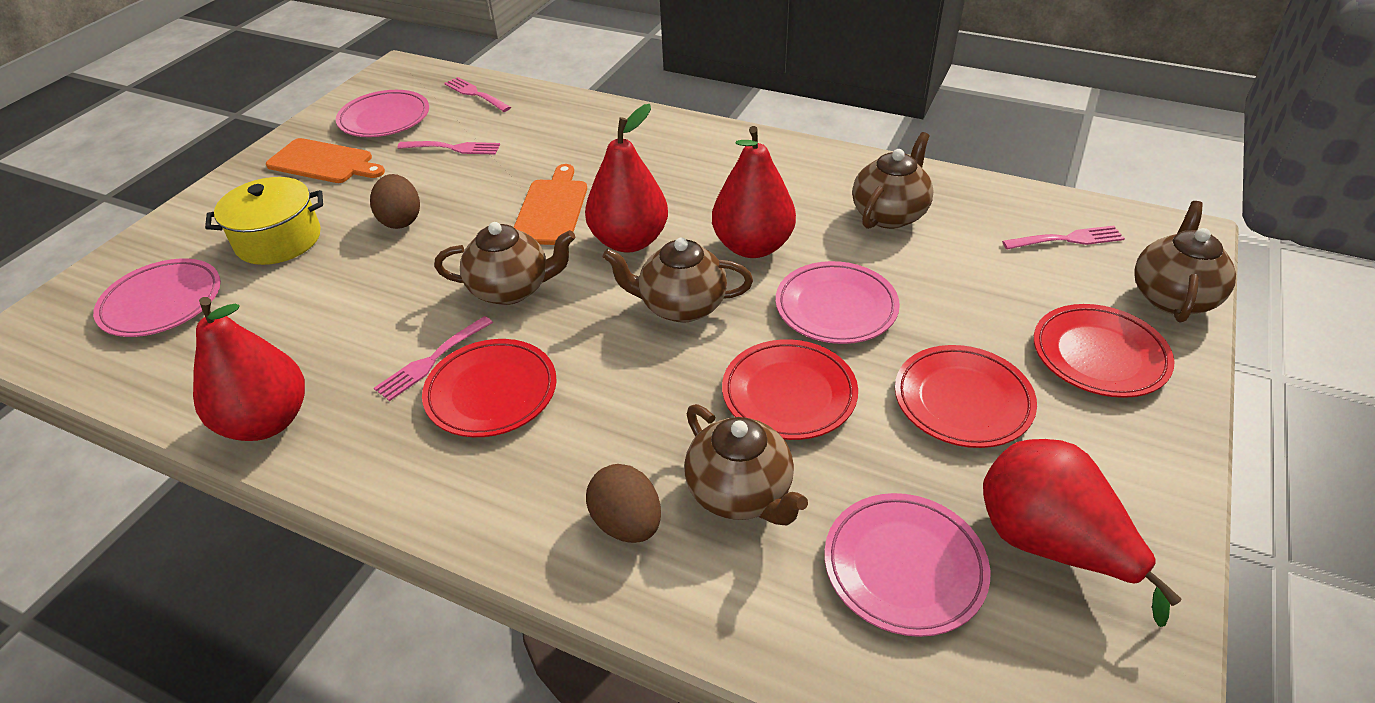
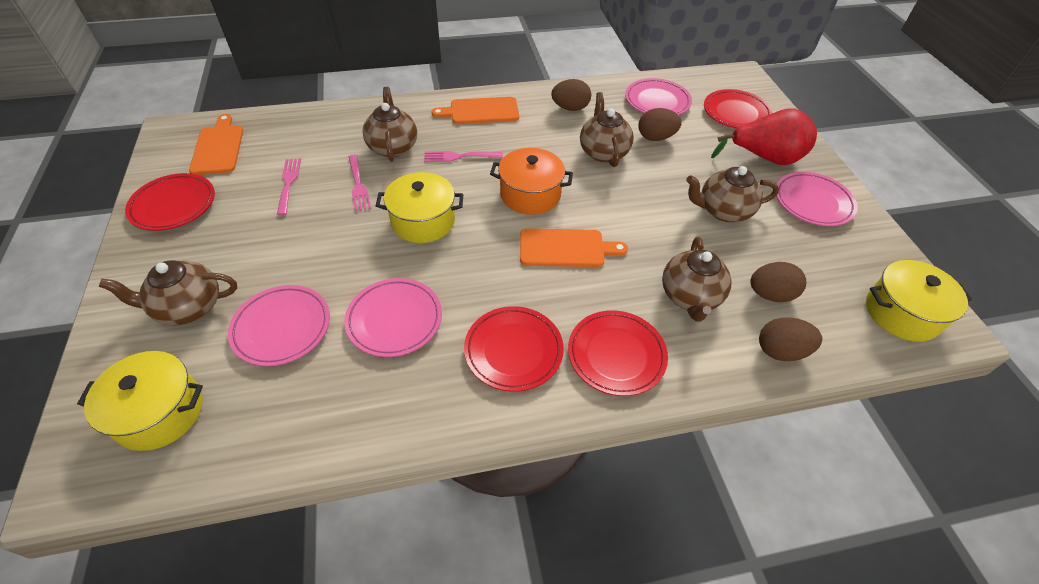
brown egg: [370,174,420,229] [586,464,661,543] = 2 -> [551,79,591,111] [639,108,682,141] [750,262,807,302] [759,317,822,361] = 4
orange cutting board: [266,138,385,183] [514,164,587,245] = 2 -> [189,114,243,175] [431,97,519,124] [520,228,628,267] = 3
orange pot: none = 0 -> [490,148,573,215] = 1
pink fork: [374,316,493,401] [397,141,500,155] [444,77,511,112] [1002,226,1125,250] = 4 -> [277,159,301,215] [349,154,371,211] [424,151,503,162] = 3
red pear: [193,297,305,441] [585,104,668,253] [712,126,796,258] [983,439,1182,627] = 4 -> [711,108,817,165] = 1
yellow pot: [205,177,323,265] = 1 -> [77,351,203,451] [376,172,463,243] [866,260,972,342] = 3

